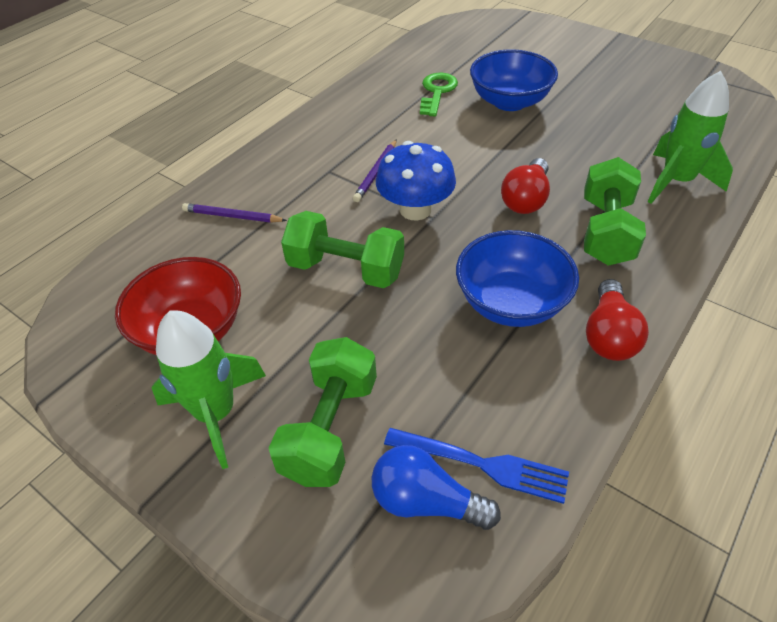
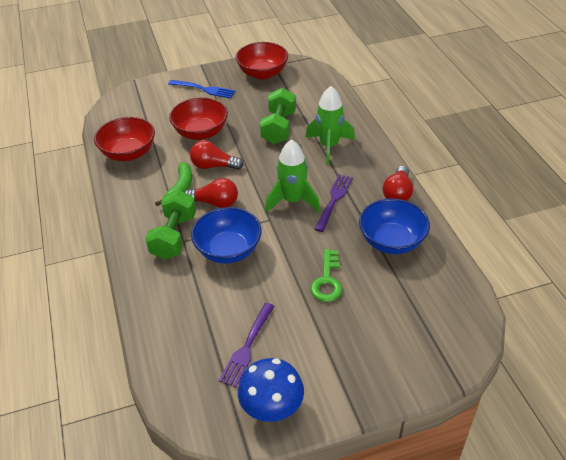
blue light bulb: [372,445,501,530] = 1 -> none = 0
green banana: none = 0 -> [155,162,192,206] = 1
green dumbbell: [269,337,377,487] [281,211,404,288] [584,157,646,266] = 3 -> [145,190,196,260] [260,88,296,144] = 2
purple fork: none = 0 -> [219,303,274,388] [315,174,353,232] = 2
purple pencil: [182,203,287,223] [353,139,397,202] = 2 -> none = 0
red bowl: [115,257,241,355] = 1 -> [94,117,155,161] [169,97,228,140] [236,42,288,80] = 3
red light bulb: [501,158,550,214] [586,279,649,361] = 2 -> [185,178,238,208] [190,140,244,170] [383,166,413,201] = 3

